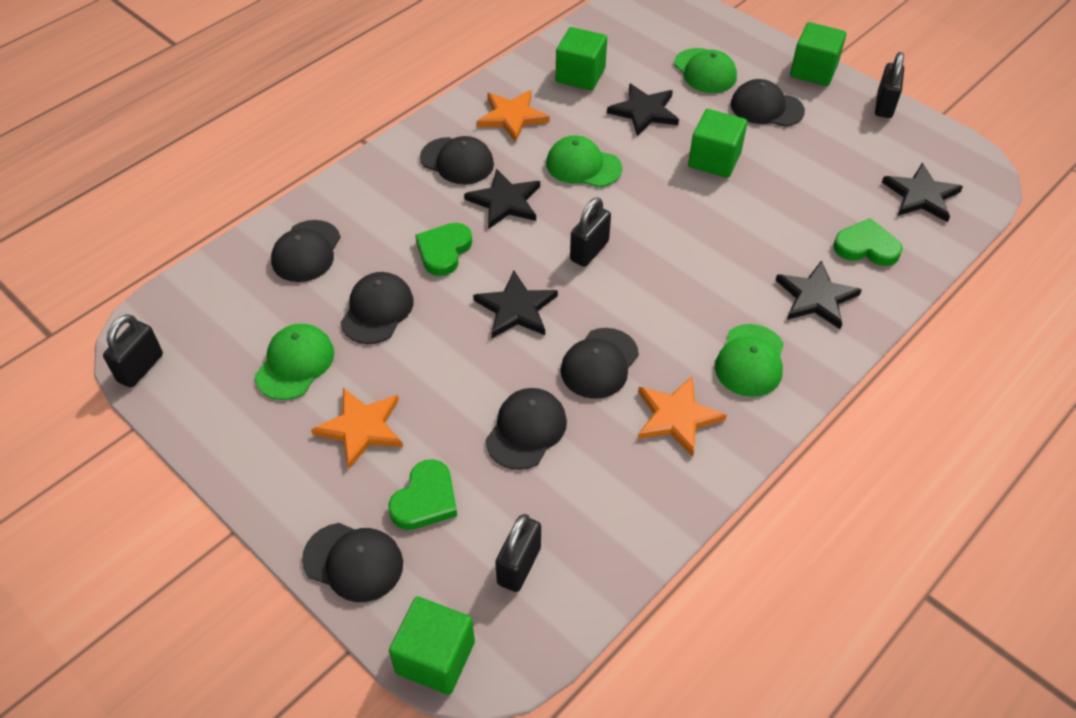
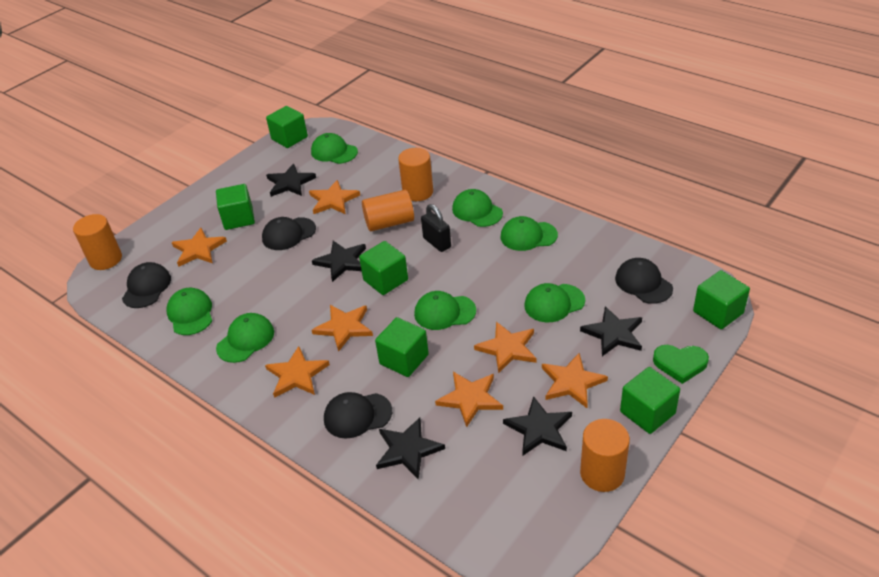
black cap: [271,220,340,282] [302,523,403,602] [340,272,414,344] [420,136,494,184] [486,388,567,470] [561,328,639,399] [731,79,805,127] = 7 -> [122,262,171,308] [262,217,316,250] [324,392,392,439] [615,258,673,304] = 4
black padlock: [103,314,163,388] [495,514,541,592] [570,197,611,267] [875,52,904,118] = 4 -> [421,204,451,252] = 1
green cap: [255,324,334,400] [546,135,622,187] [674,48,737,93] [715,324,784,397] = 4 -> [166,288,212,335] [216,313,274,363] [311,133,358,164] [414,291,476,330] [452,189,503,227] [501,216,558,251] [524,283,585,323] = 7
green cube: [389,597,475,695] [556,27,607,91] [688,109,747,178] [790,22,847,86] = 4 -> [216,184,255,230] [266,106,308,148] [359,241,408,295] [375,317,429,377] [620,367,680,434] [693,270,750,329] = 6
green heart: [389,459,457,530] [415,223,472,276] [833,218,903,266] = 3 -> [653,345,709,384] = 1
orange cylinder: none = 0 -> [73,214,122,270] [362,190,414,231] [398,148,433,201] [580,419,630,492] = 4
orange star: [311,388,403,469] [477,90,550,142] [638,376,727,457] = 3 -> [172,228,227,267] [265,346,330,398] [309,180,360,214] [312,305,373,352] [435,372,503,427] [474,322,536,373] [542,353,608,408] = 7

